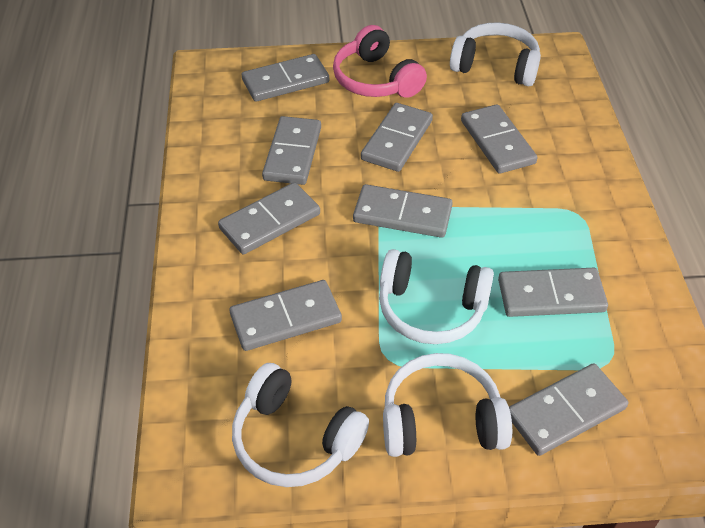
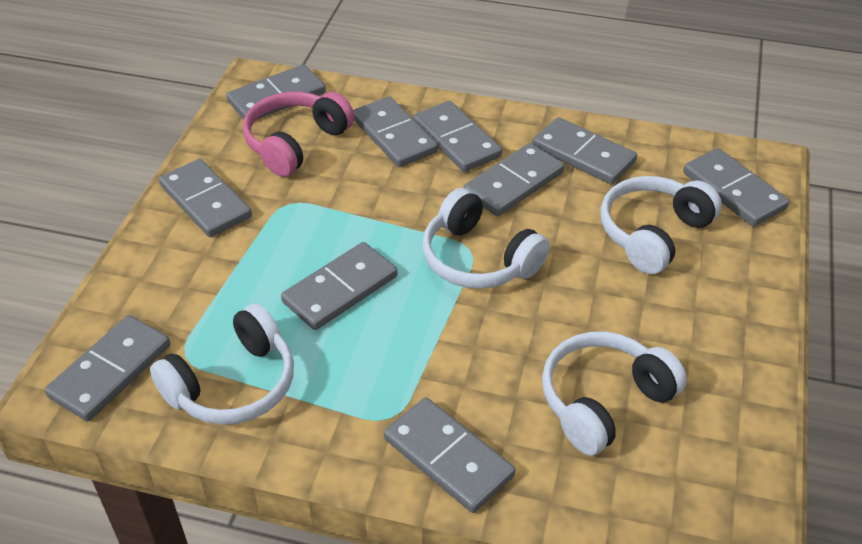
grey domino: [218,182,320,254] [229,280,342,351] [242,54,329,102] [262,116,321,185] [353,184,453,238] [361,103,433,172] [461,104,537,174] [498,268,608,317] [509,363,628,456] = 9 -> [45,315,170,422] [159,159,252,237] [226,64,326,119] [281,242,397,330] [353,97,438,167] [384,398,515,513] [413,101,502,172] [464,143,564,216] [532,117,637,184] [683,148,789,226] = 10

